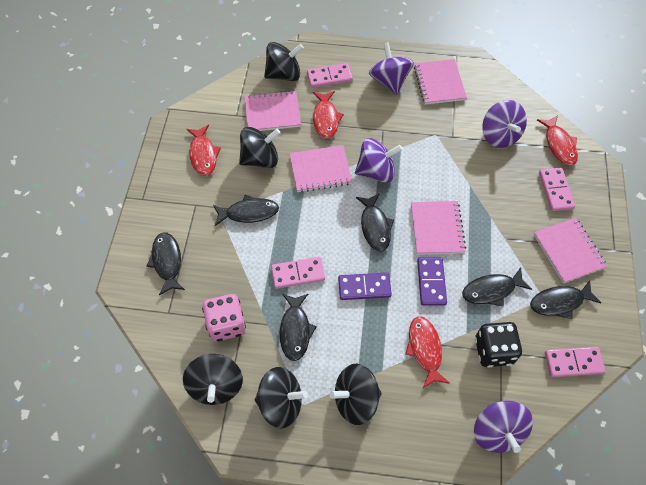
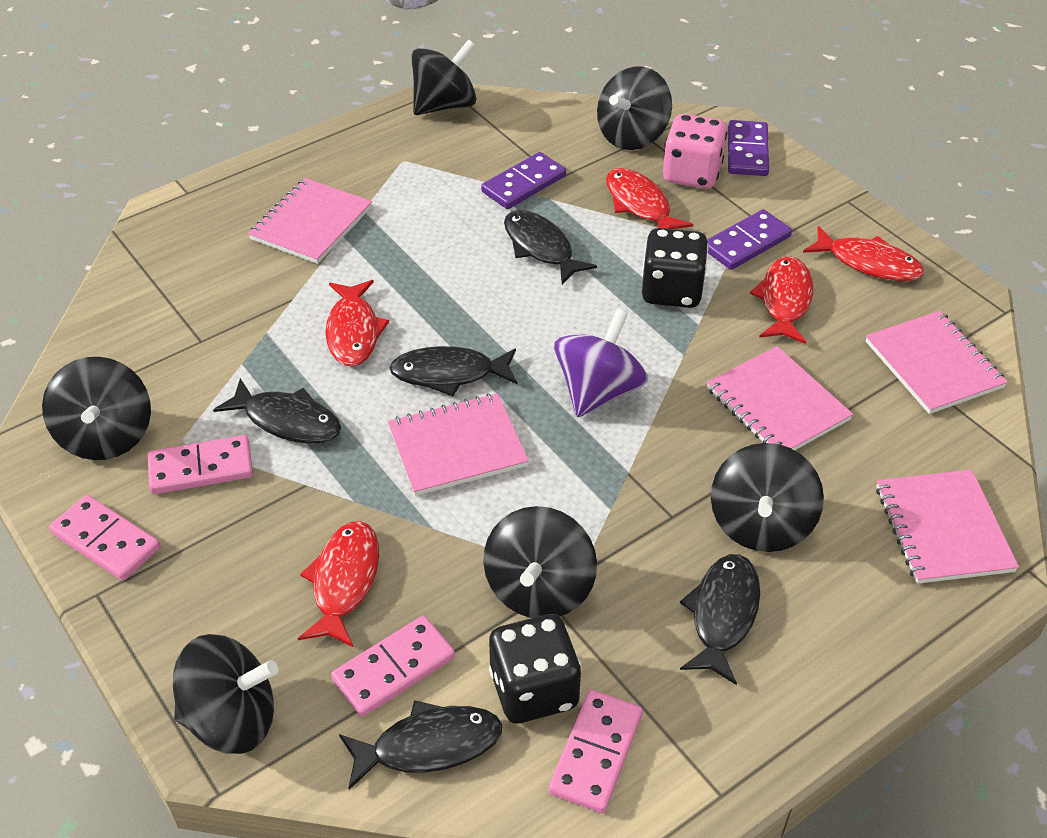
black dice: [475,322,522,368] = 1 -> [489,614,582,723] [642,228,709,308] = 2
black fish: [147,232,185,295] [213,195,279,226] [280,294,317,361] [356,194,394,251] [462,268,532,307] [530,280,601,319] = 6 -> [213,378,341,444] [339,700,502,790] [389,346,517,396] [504,210,597,285] [680,554,760,685] = 5
black spinning top: [183,354,243,405] [239,127,280,168] [255,367,308,428] [264,42,304,81] [329,364,382,425] = 5 -> [42,357,151,460] [173,634,278,754] [411,39,476,115] [483,506,597,618] [597,66,672,150] [711,443,824,552] = 6
purple domino: [338,273,392,300] [417,257,447,306] = 2 -> [481,152,566,209] [707,209,792,270] [728,120,769,176] = 3
purple spinning top: [355,138,403,183] [369,42,414,95] [474,401,533,453] [482,100,527,148] = 4 -> [554,309,648,417] = 1
red fish: [186,125,221,176] [313,91,344,139] [406,316,450,388] [537,115,578,165] = 4 -> [298,521,379,647] [326,280,389,367] [606,168,693,229] [750,257,813,344] [803,226,924,281] = 5

